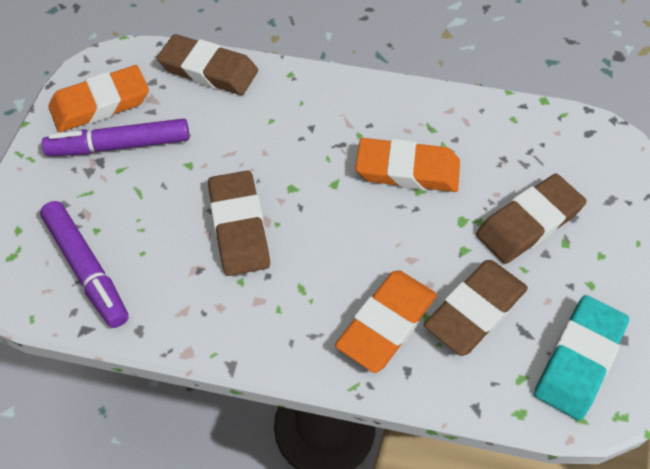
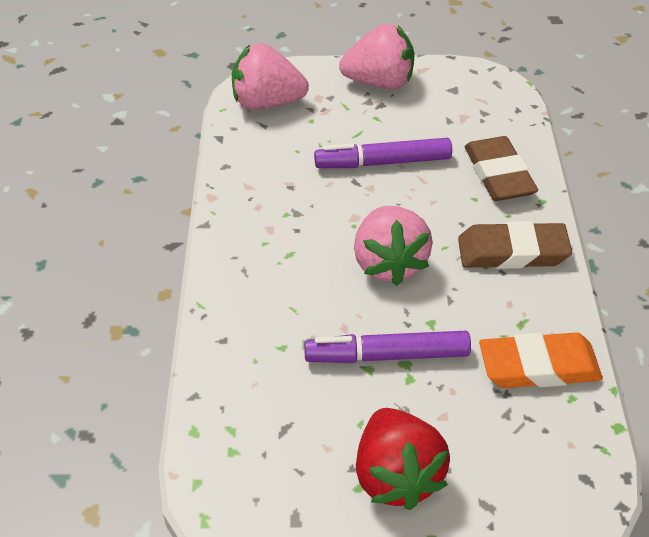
brown eraser: [157,34,258,95] [208,171,270,276] [424,260,528,356] [476,173,587,264] = 4 -> [458,221,572,269] [465,136,538,201] = 2
orange eraser: [49,65,149,132] [335,270,437,373] [355,138,460,192] = 3 -> [479,332,603,388] = 1
pink strawberry: none = 0 -> [232,43,309,110] [339,24,414,89] [354,206,433,286] = 3
red strawberry: none = 0 -> [356,408,450,510] = 1
turquoise eraser: [534,295,629,420] = 1 -> none = 0

